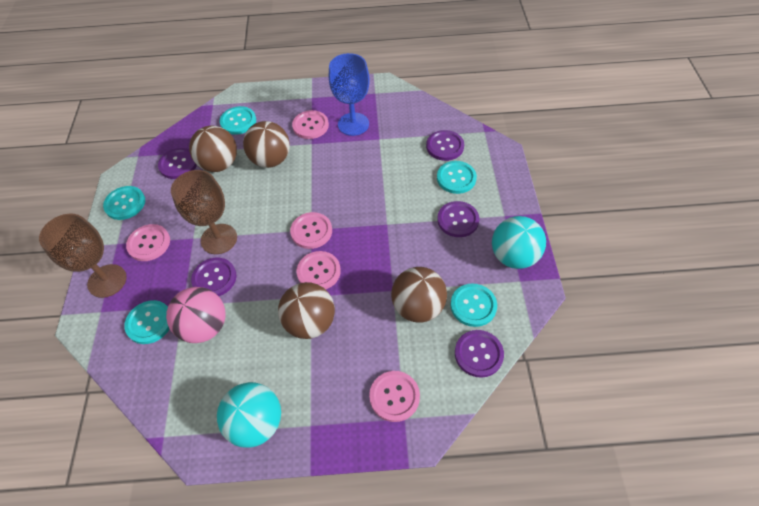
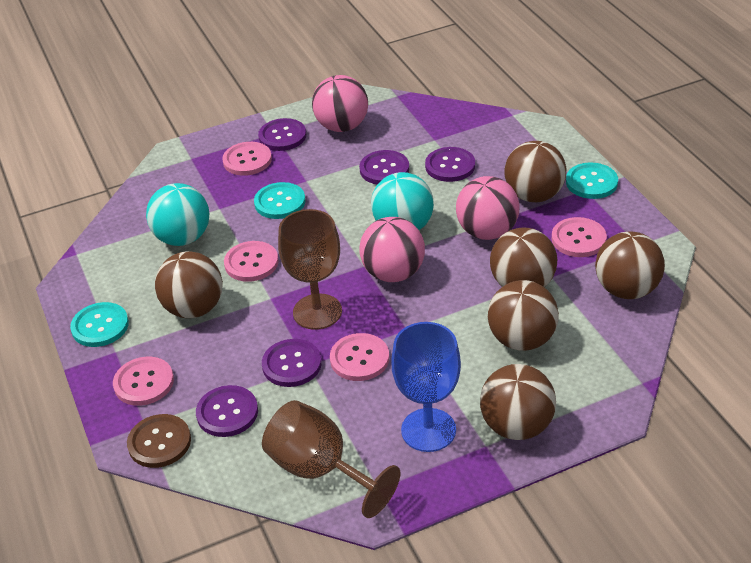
brown ball: [189,126,237,172] [243,121,290,168] [278,282,335,339] [391,267,447,323] = 4 -> [155,251,223,318] [480,364,556,440] [488,280,559,351] [490,228,557,287] [504,141,566,202] [595,231,665,299] = 6
brown button: none = 0 -> [127,414,191,468] = 1
pink ball: [166,287,225,343] = 1 -> [312,75,368,132] [359,217,425,282] [456,176,520,240] = 3
turquoise button: [103,186,145,220] [124,300,170,344] [220,106,256,135] [437,161,477,194] [450,283,497,327] = 5 -> [70,302,129,347] [254,182,305,219] [566,162,618,199] = 3

